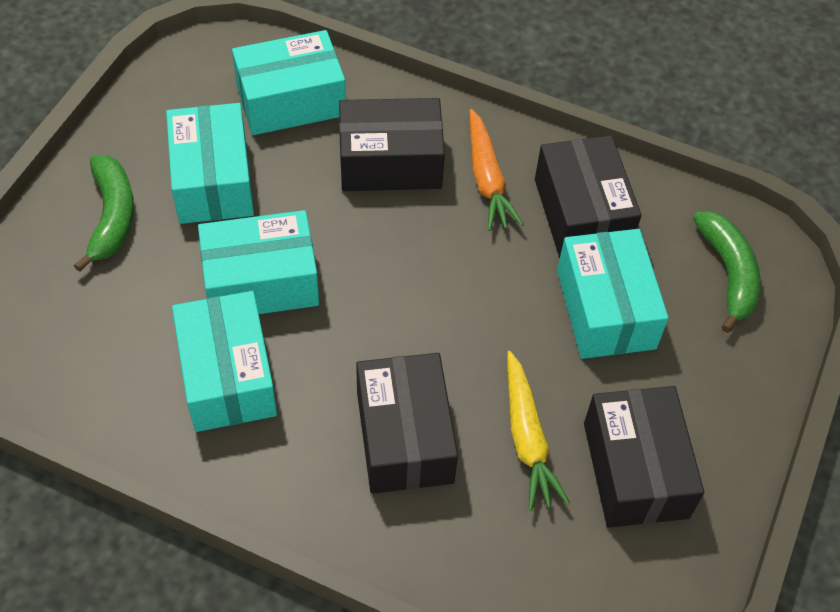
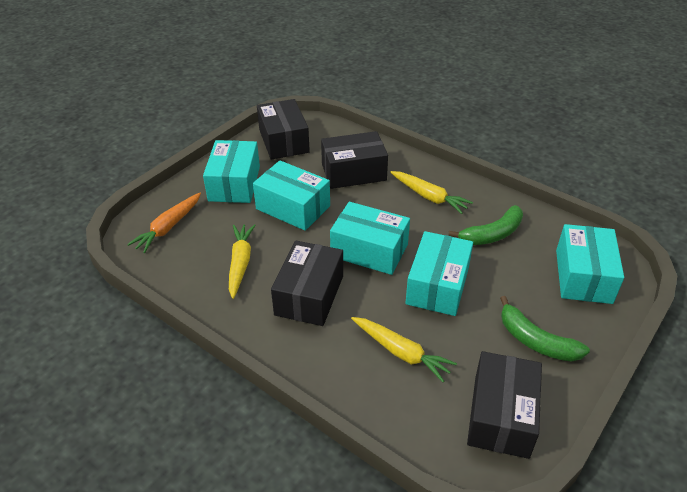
yellow carrot: [507,351,570,511] = 1 -> [229,224,255,299] [351,317,457,382] [390,171,473,214] = 3

